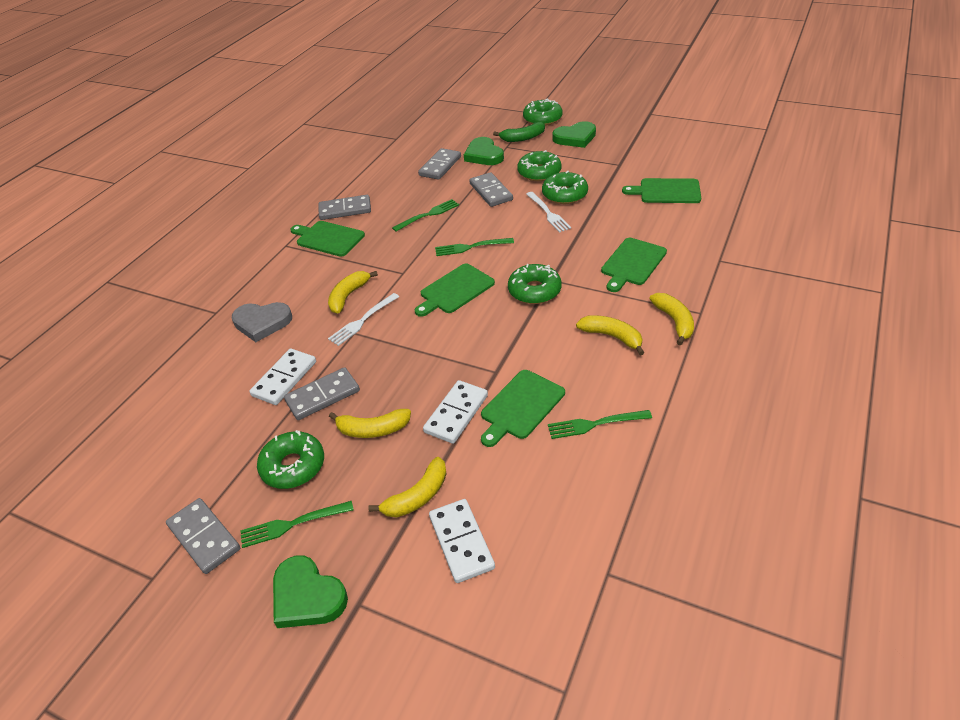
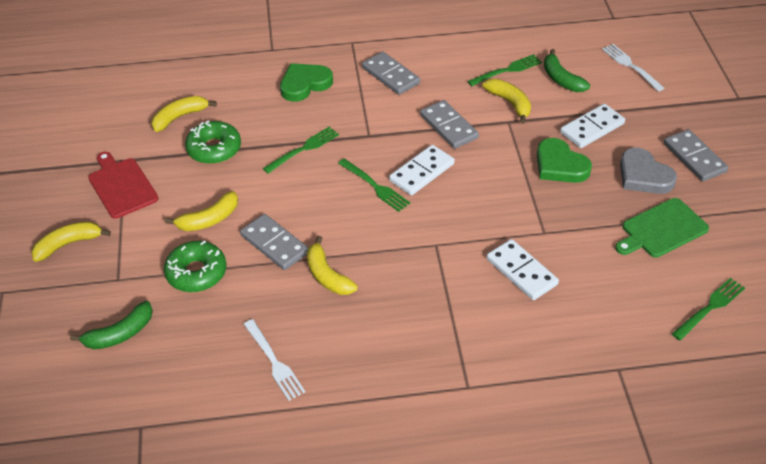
green banana: [493,122,545,142] = 1 -> [70,301,153,349] [544,49,590,92] = 2
green cutting board: [290,221,365,257] [415,264,495,317] [481,370,565,447] [601,238,667,292] [622,178,701,203] = 5 -> [615,198,709,258] = 1
green donut: [257,430,324,489] [508,264,562,304] [517,150,561,181] [523,98,563,126] [542,171,588,204] = 5 -> [164,241,226,292] [185,120,241,164] = 2
green heart: [273,555,348,628] [464,137,504,165] [552,121,596,148] = 3 -> [280,63,333,102] [537,138,592,183] = 2
grey domino: [166,498,240,574] [284,367,360,420] [319,195,371,220] [418,148,461,180] [469,172,513,207] = 5 -> [240,214,308,270] [362,52,420,95] [420,100,479,149] [664,129,728,181] = 4
red cutting board: none = 0 -> [88,152,159,219] = 1

